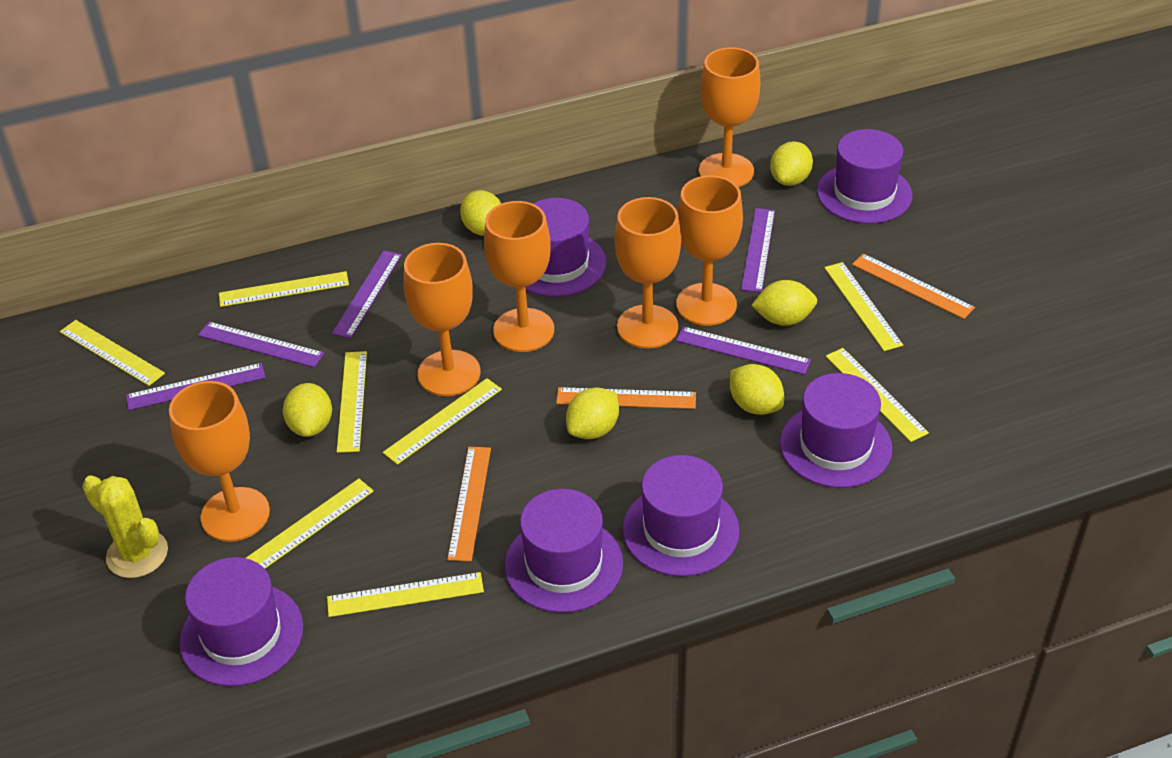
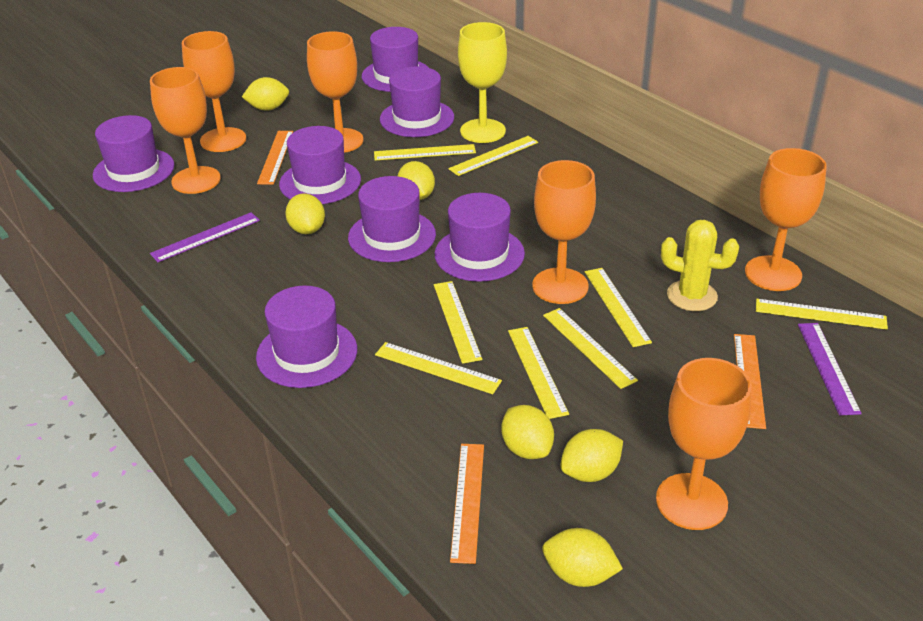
purple hat: [179,557,303,686] [504,489,623,613] [525,198,606,297] [622,455,740,577] [780,373,893,488] [817,129,913,224] = 6 -> [93,115,175,192] [256,286,357,388] [279,126,361,204] [348,176,436,262] [362,27,429,92] [380,67,454,137] [435,193,525,282] = 7
purple ruler: [126,363,266,410] [198,322,325,368] [332,251,402,338] [676,326,811,375] [741,208,775,292] = 5 -> [150,212,260,262] [798,323,862,415] = 2
yellow goblet: none = 0 -> [458,22,507,143] = 1

